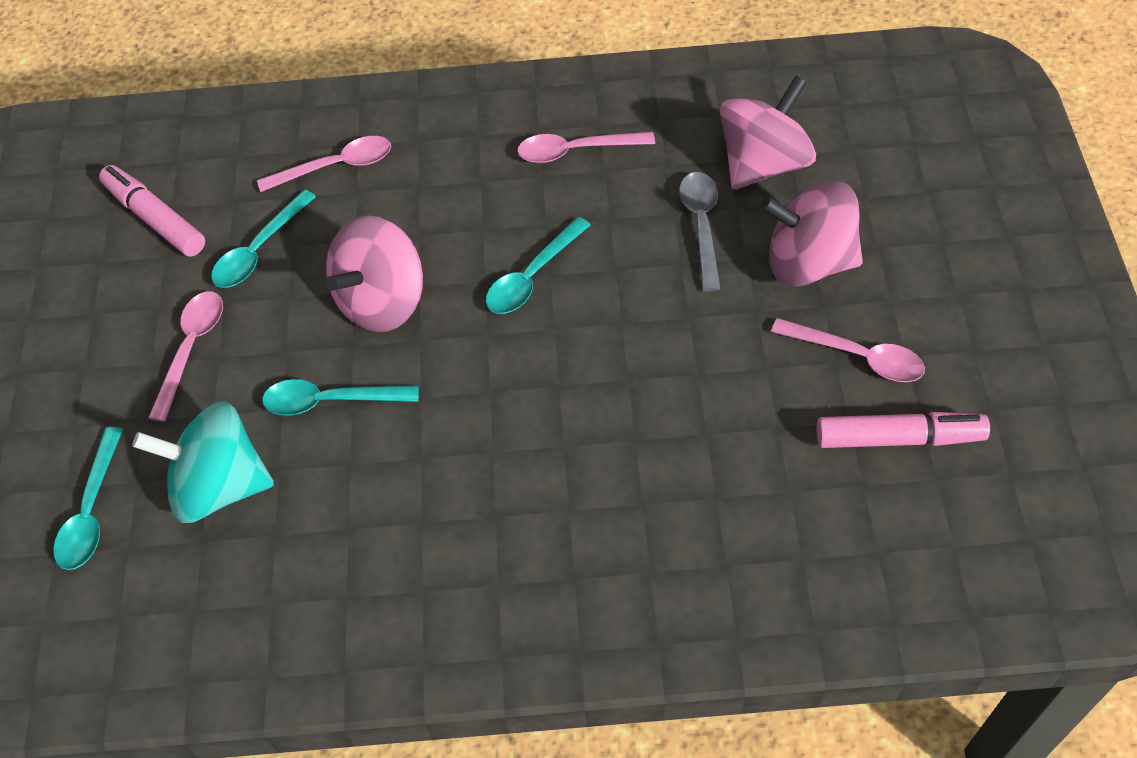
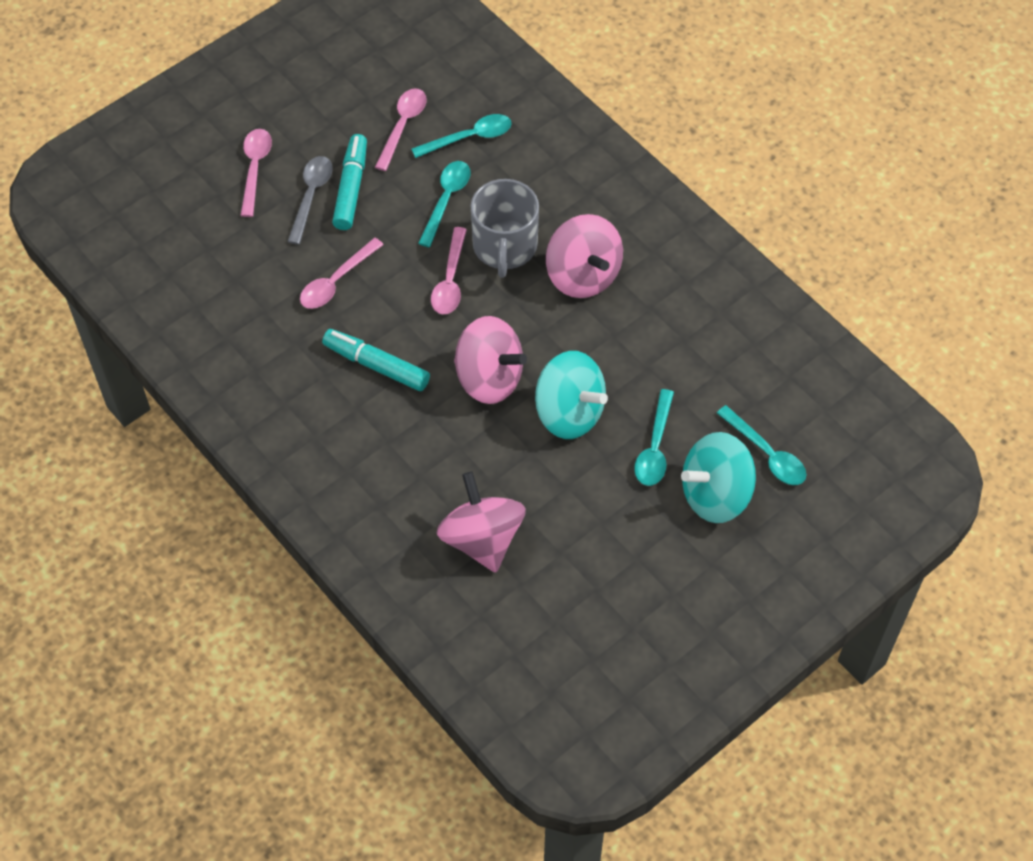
grey mug: none = 0 -> [471,179,539,278] = 1
pink marker: [99,165,205,257] [817,412,990,448] = 2 -> none = 0
turquoise marker: none = 0 -> [322,329,430,391] [332,134,367,230] = 2
turquoise spinning top: [132,401,274,523] = 1 -> [535,351,608,439] [681,432,756,523] = 2

